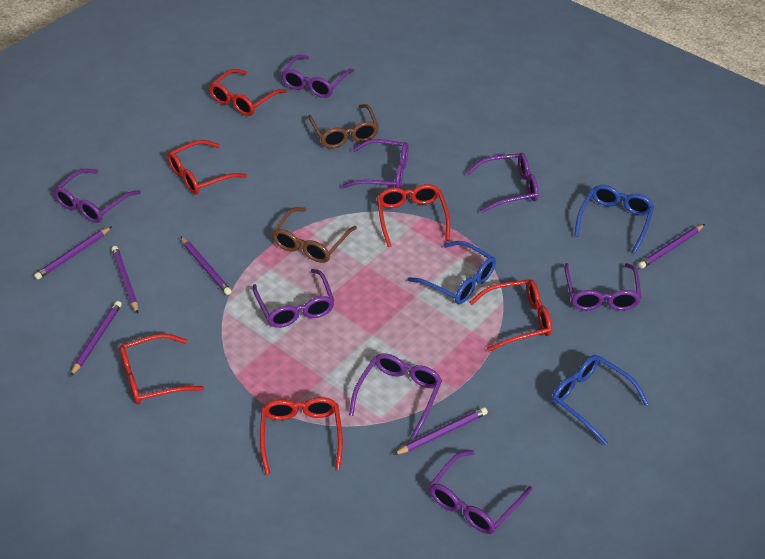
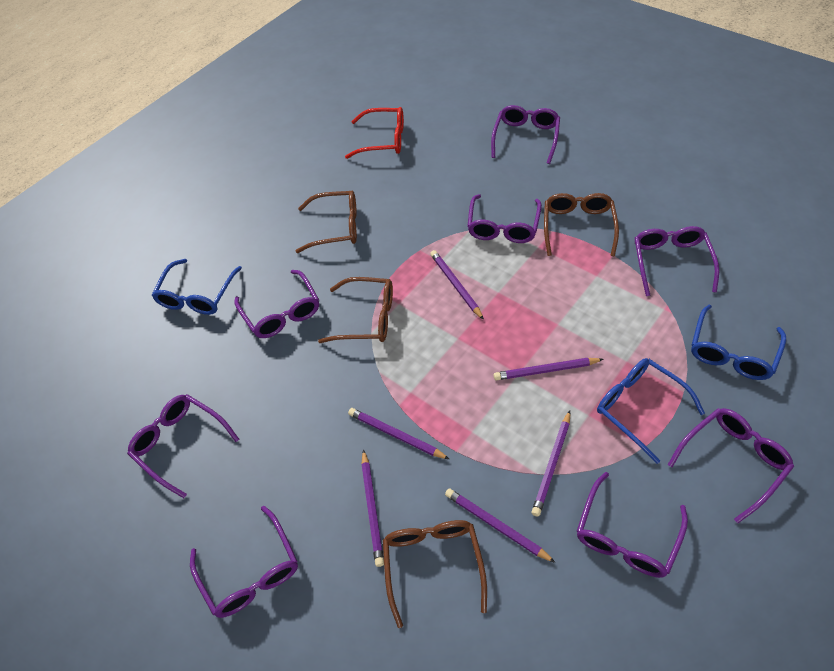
brown glasses: [272,207,357,263] [308,104,379,148] = 2 -> [295,191,357,253] [318,277,393,343] [383,520,487,628] [544,193,619,256] = 4
red glasses: [119,334,204,405] [168,140,247,195] [209,69,287,116] [260,397,343,474] [377,184,450,247] [469,279,552,351] = 6 -> [345,107,404,159] = 1

